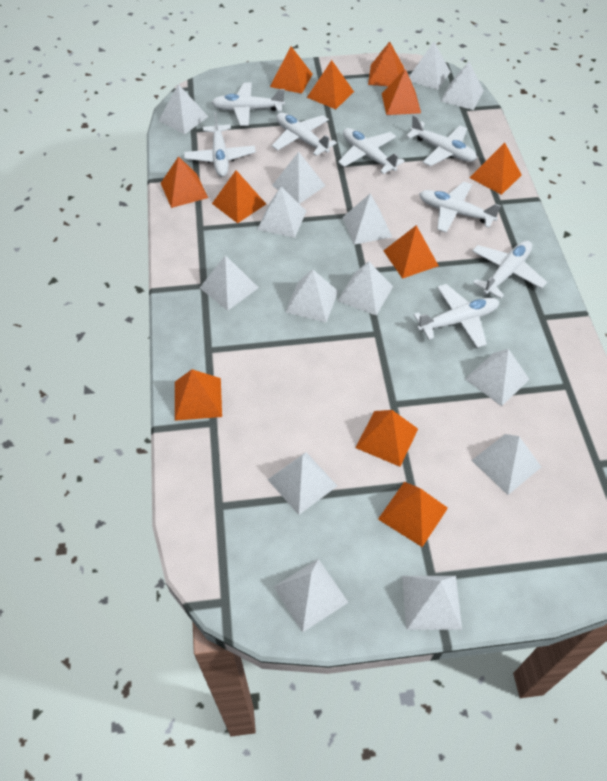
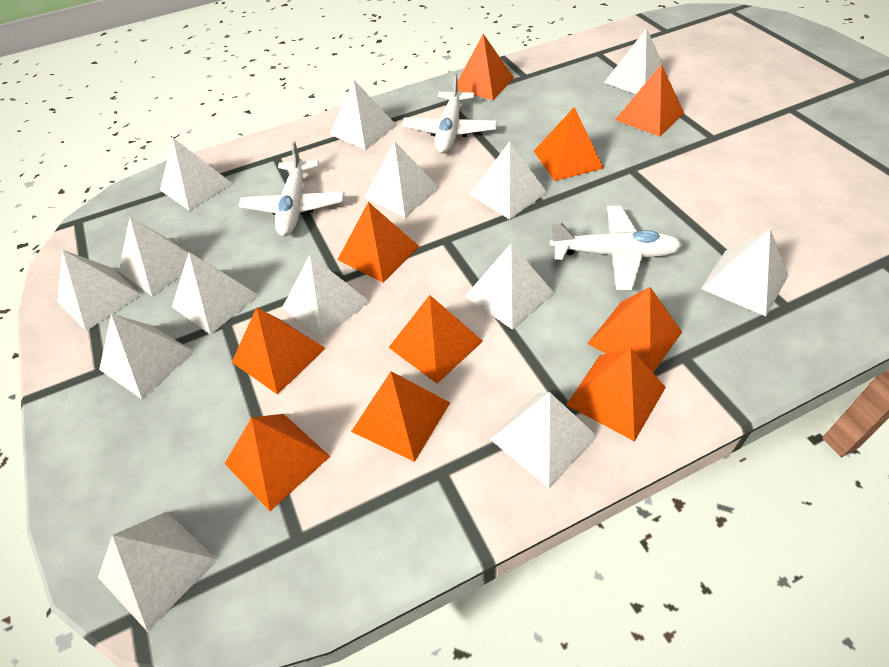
orange pyramid: [161,156,208,208] [175,369,222,421] [212,170,266,223] [270,46,313,94] [307,60,354,109] [355,410,418,467] [368,42,404,86] [378,482,448,547] [382,69,421,115] [384,225,439,279] [470,142,522,195] = 11 -> [224,414,330,511] [232,307,326,395] [337,202,419,283] [351,371,450,462] [388,295,483,384] [457,34,514,100] [534,107,604,181] [566,348,666,441] [587,287,682,373] [615,64,684,137] = 10
white plane: [184,112,256,177] [211,83,285,126] [272,113,337,156] [338,128,405,174] [406,115,477,166] [414,284,499,348] [419,182,501,233] [472,241,547,299] = 8 -> [238,141,344,236] [402,73,497,153] [550,206,682,290] = 3

